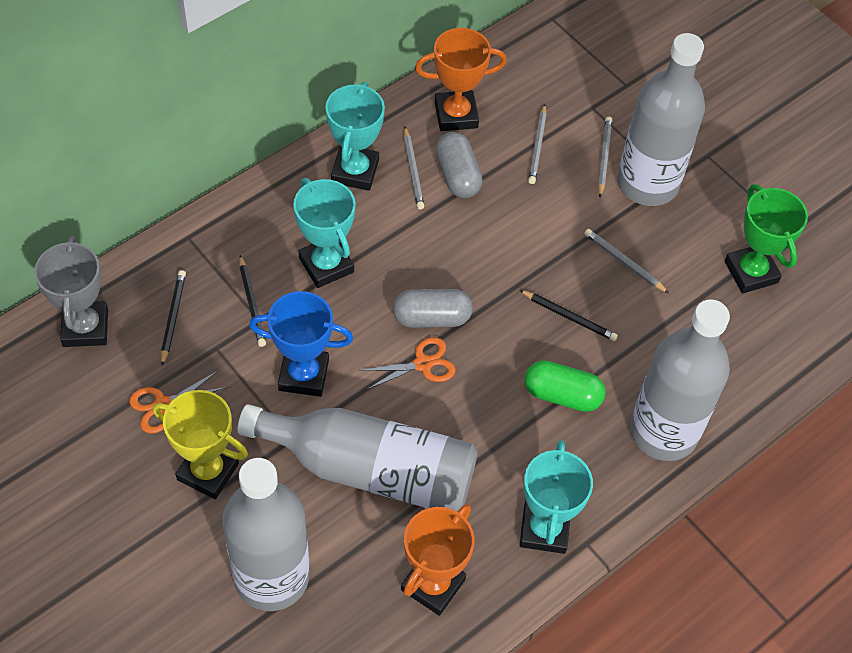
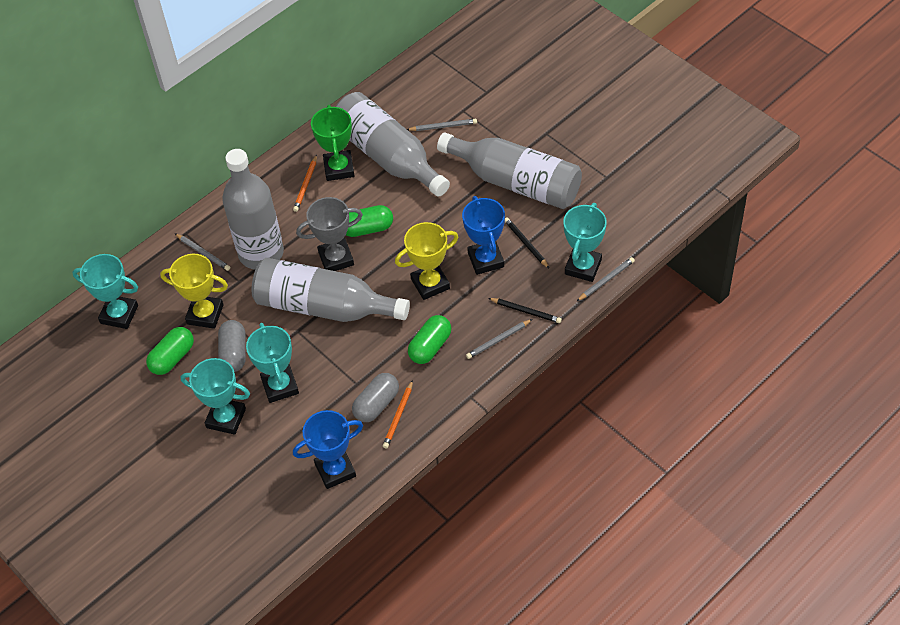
black pencil: [161,270,186,366] [239,255,266,347] [519,290,618,341] = 3 -> [488,298,562,323] [505,217,549,268] = 2
blue trophy: [249,291,353,397] = 1 -> [293,410,363,489] [462,196,505,275] = 2
green capsule: [525,360,606,412] = 1 -> [146,327,194,375] [346,205,393,237] [408,315,451,364] = 3
orange pencil: none = 0 -> [293,155,317,212] [383,380,413,449] = 2
orange scissors: [129,370,228,434] [359,337,456,390] = 2 -> none = 0
orange trophy: [401,504,475,616] [415,28,507,131] = 2 -> none = 0
turquoise trophy: [293,178,356,288] [326,82,385,191] [520,440,593,554] = 3 -> [72,254,138,329] [180,358,250,435] [246,323,299,403] [563,203,607,282] = 4
yellow trophy: [153,390,248,499] = 1 -> [160,254,228,329] [395,222,458,300] = 2

